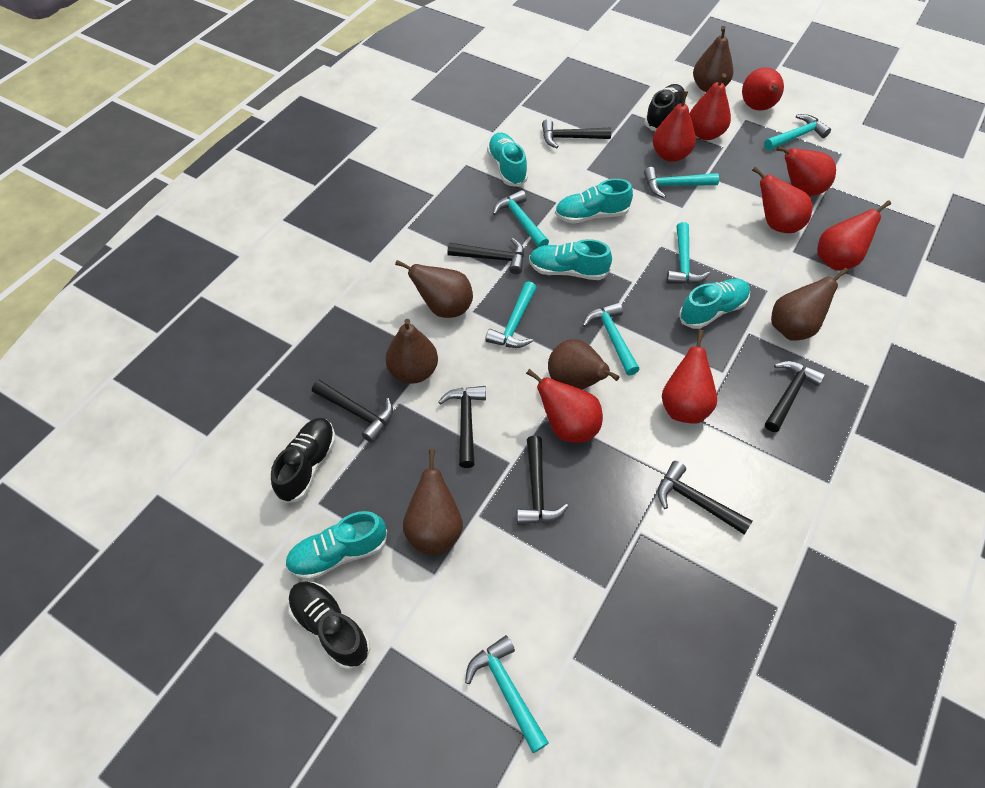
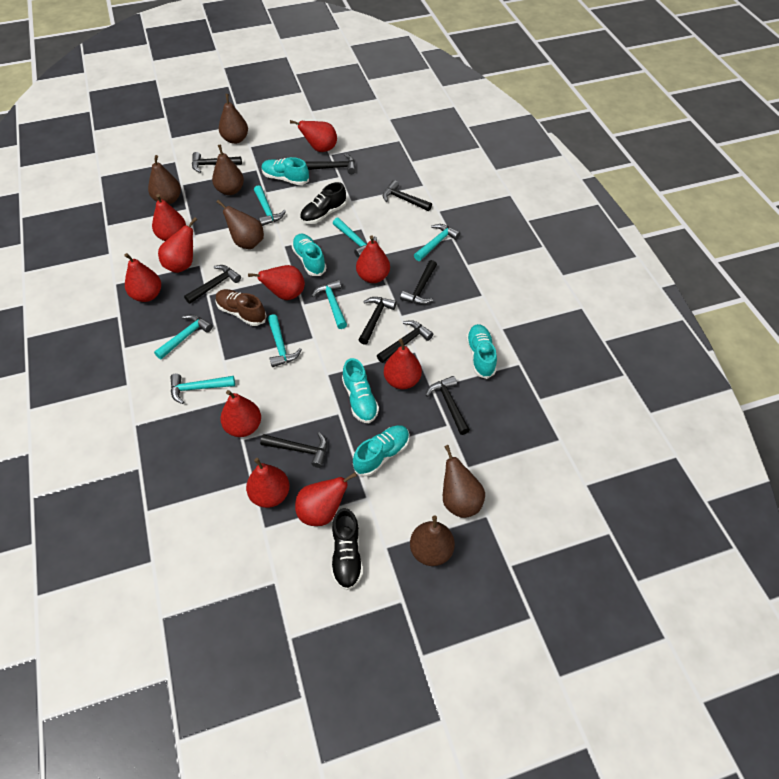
black hammer: [312,380,393,443] [438,386,486,468] [447,238,524,274] [517,436,569,525] [542,119,611,149] [657,461,752,534] [765,361,825,432] = 7 -> [184,265,241,304] [192,152,242,173] [260,432,327,468] [305,154,356,174] [359,297,397,345] [377,320,433,363] [383,180,432,211] [400,260,437,305] [426,376,470,435] = 9
black shoe: [271,418,336,504] [288,581,371,670] [644,84,686,131] = 3 -> [300,182,347,224] [332,508,363,590] = 2
brown shoe: none = 0 -> [216,289,267,326] = 1
red pear: [526,369,603,443] [653,91,696,162] [662,330,717,424] [690,73,731,140] [742,68,784,111] [752,167,812,233] [776,146,836,196] [817,200,891,270] = 8 -> [124,253,161,302] [152,194,186,241] [158,217,197,273] [220,390,261,437] [246,458,290,508] [248,265,305,300] [290,120,337,152] [295,472,357,526] [356,235,390,283] [384,339,422,389] = 10

